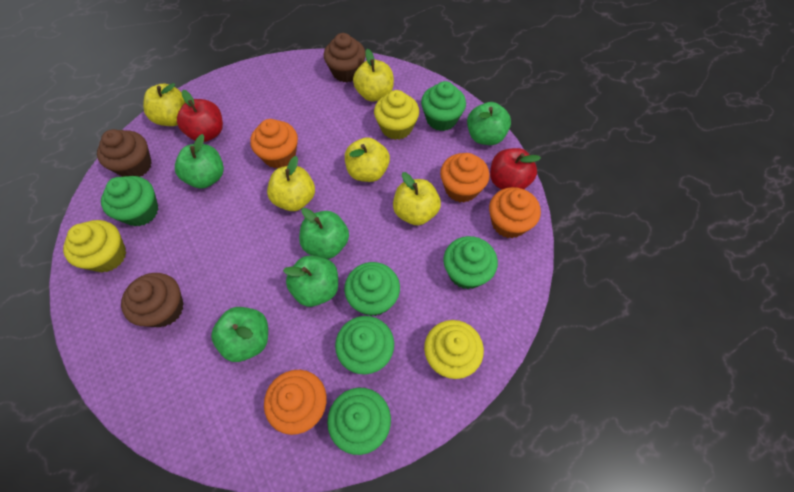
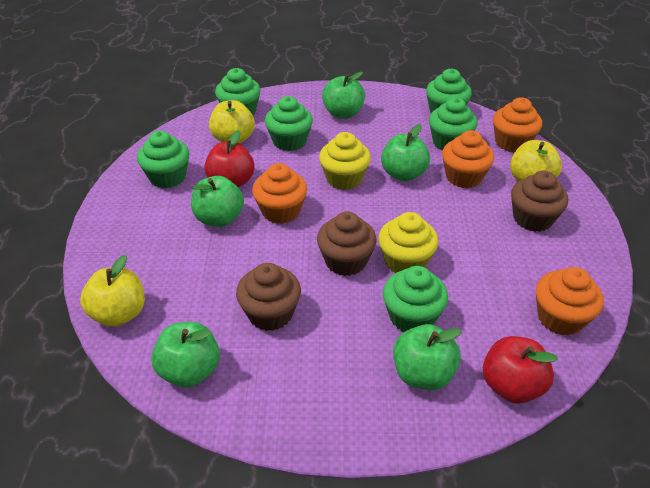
yellow apple: [143,83,185,126] [267,156,315,211] [345,137,390,182] [353,49,394,101] [393,172,441,225] = 5 -> [80,255,145,327] [209,100,255,143] [510,140,562,181] = 3
yellow cupcake: [63,220,126,272] [374,90,419,140] [424,320,484,379] = 3 -> [319,132,371,190] [378,212,438,273] = 2

